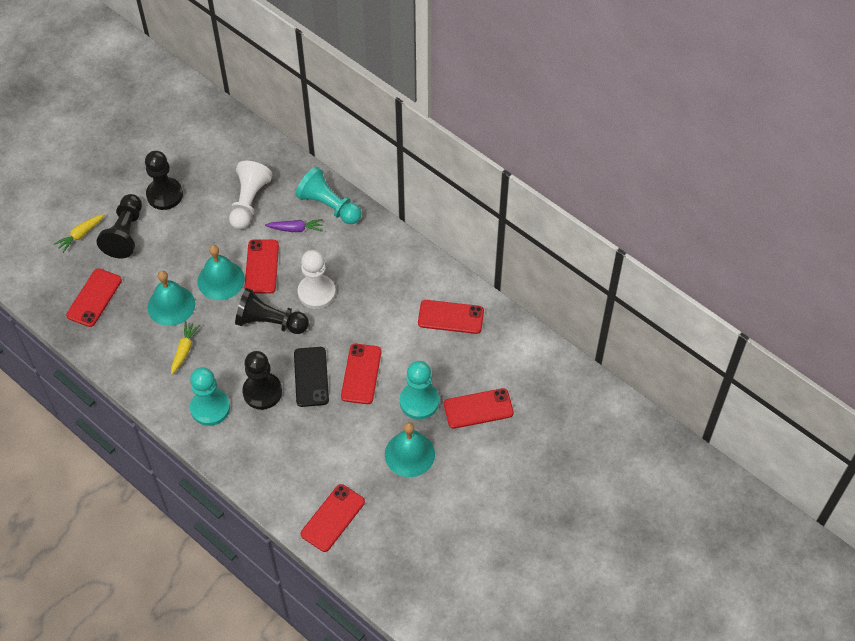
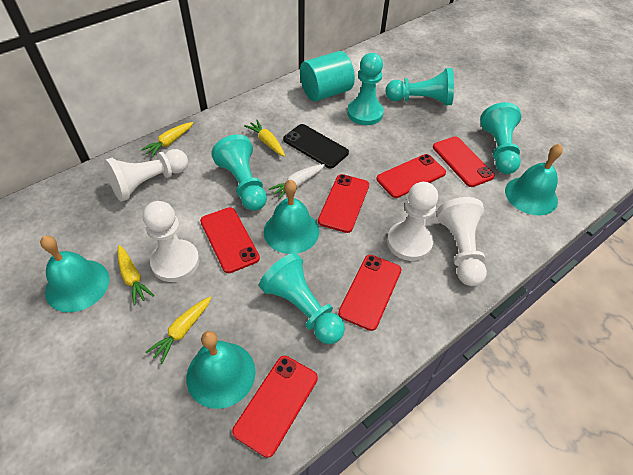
black pawn: [97,194,142,259] [145,151,183,210] [235,288,309,334] [242,351,282,410] = 4 -> none = 0
purple carrot: [265,219,323,232] = 1 -> none = 0
turquoise bell: [148,271,195,326] [198,245,245,300] [385,422,435,477] = 3 -> [40,235,109,312] [186,331,256,409] [264,180,319,254] [505,144,563,215] = 4
turquoise cylinder: none = 0 -> [300,51,355,102] = 1
turquoise pawn: [190,367,230,426] [295,167,361,224] [400,361,439,419] = 3 -> [211,134,267,211] [259,253,345,344] [347,53,384,125] [385,68,454,106] [480,102,521,174] = 5
white carrot: none = 0 -> [269,164,325,199] = 1
white pawn: [229,161,273,229] [297,250,336,309] = 2 -> [104,149,188,202] [143,201,199,282] [387,182,438,261] [437,197,487,286] = 4
yellow carrot: [54,214,104,253] [171,322,200,375] = 2 -> [117,245,154,305] [141,122,193,157] [146,296,211,364] [244,120,285,157] = 4

